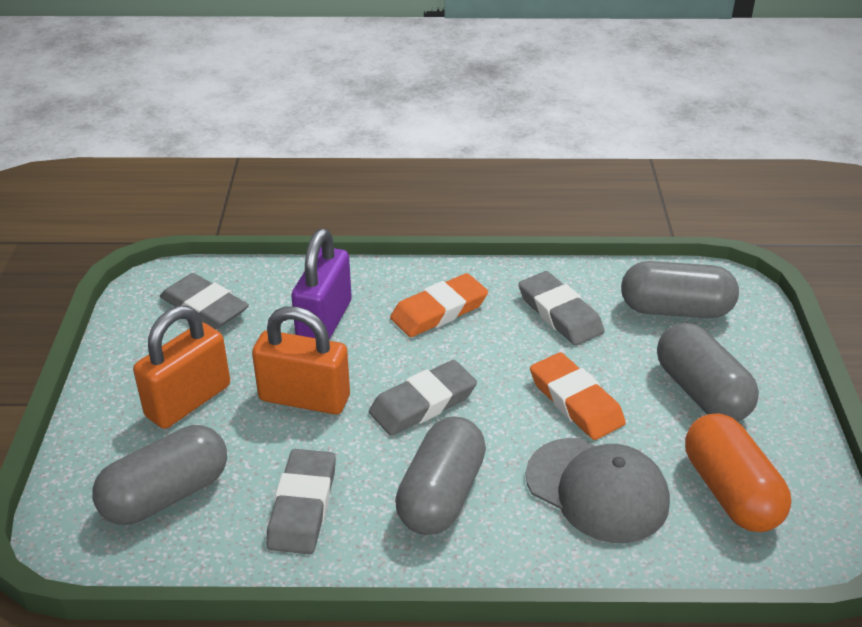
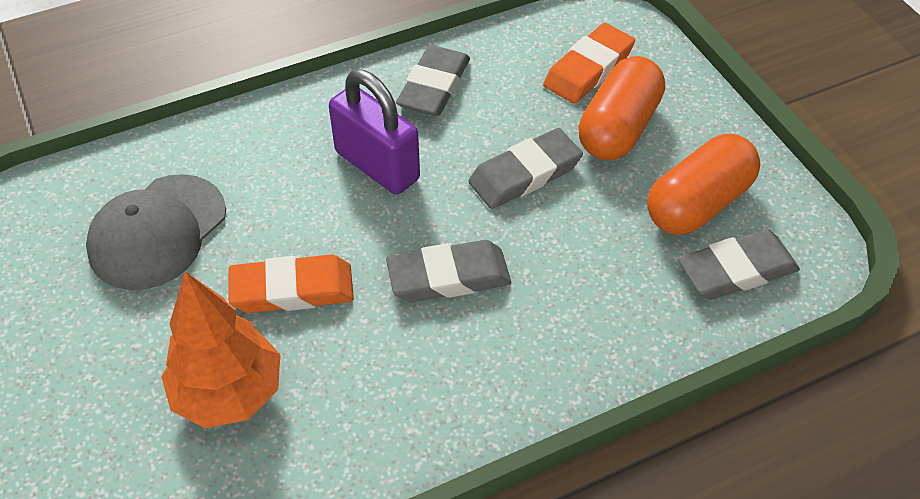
grey capsule: [93,425,227,525] [395,416,486,535] [621,261,739,318] [657,322,759,421] = 4 -> none = 0
orange capsule: [685,413,791,532] = 1 -> [578,56,665,160] [647,134,760,235] = 2
orange padlock: [133,306,230,429] [252,306,350,414] = 2 -> none = 0
orange tree: none = 0 -> [161,271,281,428] = 1

